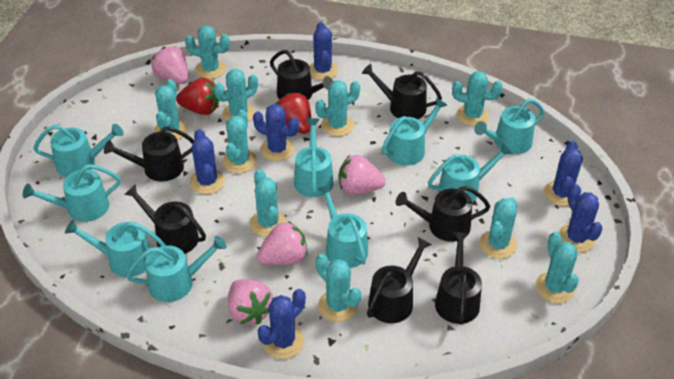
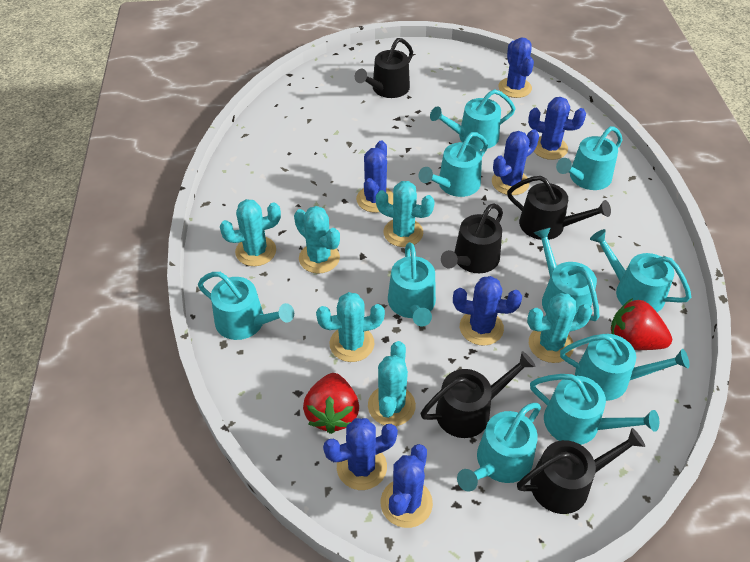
black watering can: [104,126,194,182] [124,184,206,254] [270,50,333,100] [362,64,442,119] [367,237,432,323] [396,186,490,242] [435,232,482,325] = 7 -> [355,38,413,98] [421,351,536,438] [441,203,503,273] [507,176,611,240] [517,428,645,514] = 5
blue cactus: [190,129,225,194] [253,104,299,161] [258,289,306,359] [309,22,338,80] [544,141,583,206] [558,184,603,253] = 6 -> [323,418,398,490] [356,141,393,213] [381,444,433,528] [453,276,522,346] [492,129,539,195] [498,38,534,98] [528,97,586,160] = 7
pink strawberry: [152,46,188,84] [228,279,273,325] [257,221,308,265] [339,155,386,195] = 4 -> none = 0
turquoise cactus: [154,79,188,140] [185,25,230,79] [214,69,258,122] [222,109,257,173] [250,169,287,237] [315,80,360,136] [316,254,361,322] [452,71,503,126] [479,197,517,259] [535,232,579,303] = 10 -> [220,199,281,266] [294,206,340,274] [316,292,385,362] [368,341,416,426] [376,181,435,247] [527,293,592,363] = 6
turquoise watering can: [23,164,121,222] [33,124,123,177] [65,220,166,277] [126,236,227,302] [294,118,334,197] [318,184,368,268] [381,97,447,166] [428,143,513,202] [474,99,545,154] = 9 -> [198,272,294,340] [388,242,436,327] [419,132,488,197] [430,89,516,149] [457,403,541,491] [530,374,659,445] [534,227,600,321] [556,126,623,190] [560,334,690,401] [590,229,691,312] = 10

